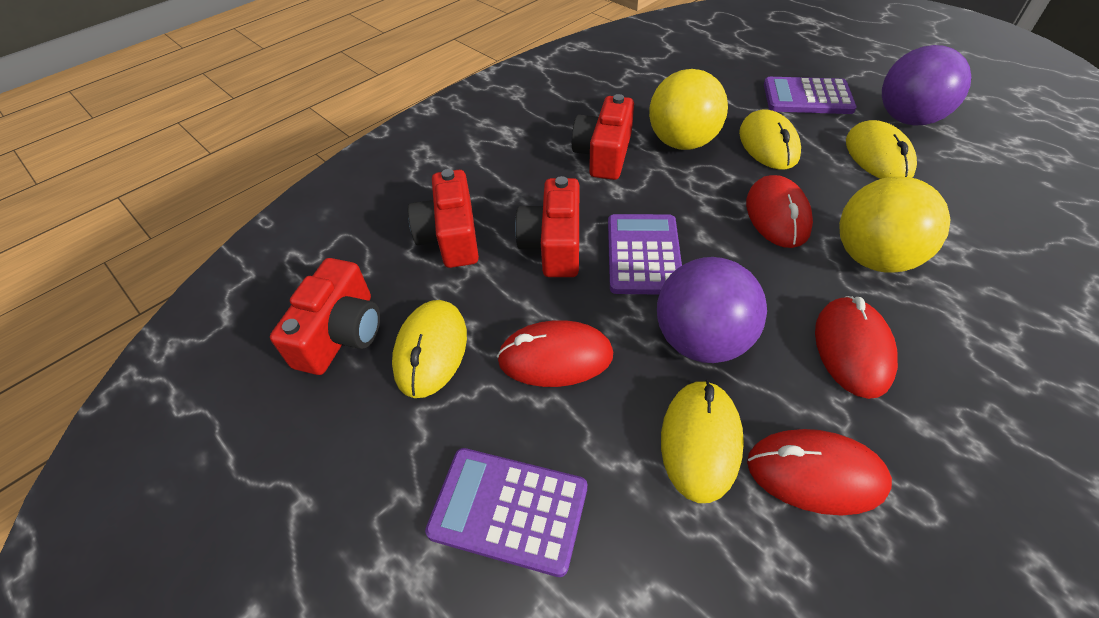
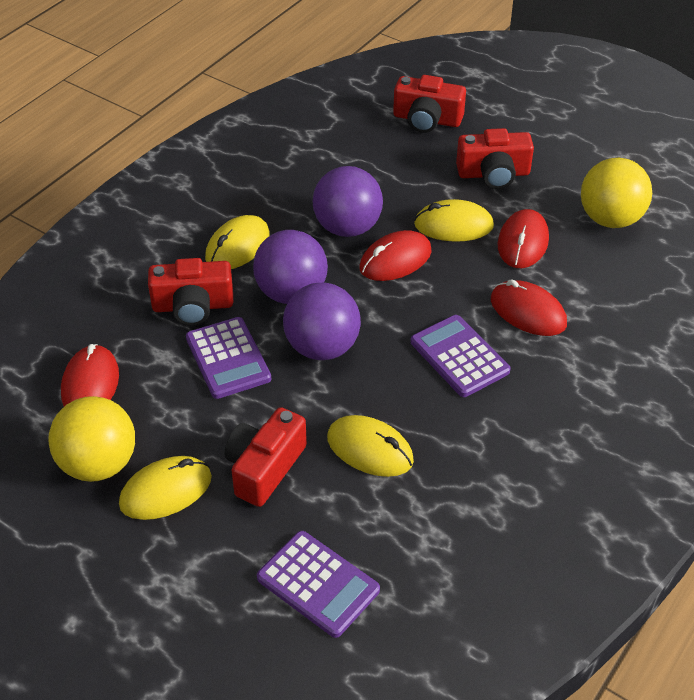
purple ball: [657,257,767,363] [882,45,971,126] = 2 -> [253,230,328,304] [283,283,361,360] [313,166,383,237] = 3

